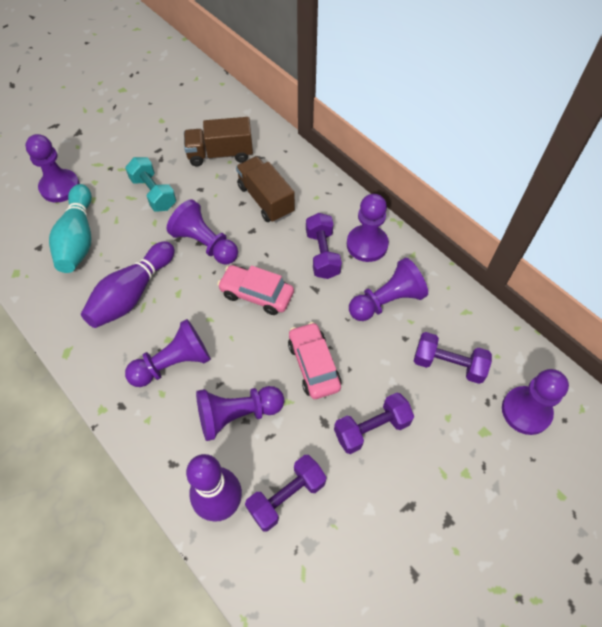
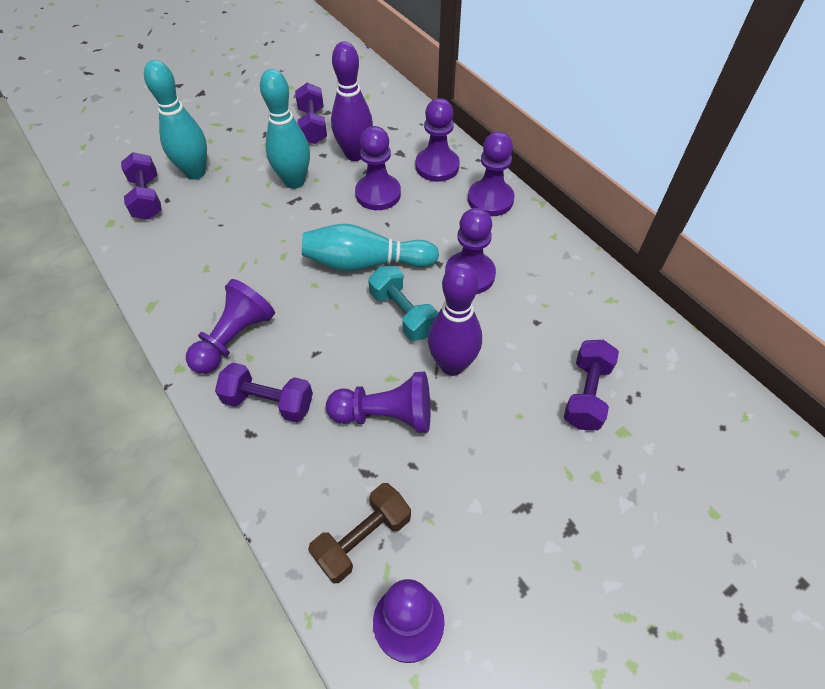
brown dumbbell: none = 0 -> [308,483,411,583] = 1
brown truck: [184,117,253,167] [236,156,295,223] = 2 -> none = 0
pink car: [217,265,294,315] [288,322,341,399] = 2 -> none = 0
turquoise bowling pin: [49,184,92,273] = 1 -> [144,60,207,180] [260,69,310,189] [302,224,439,271] = 3

